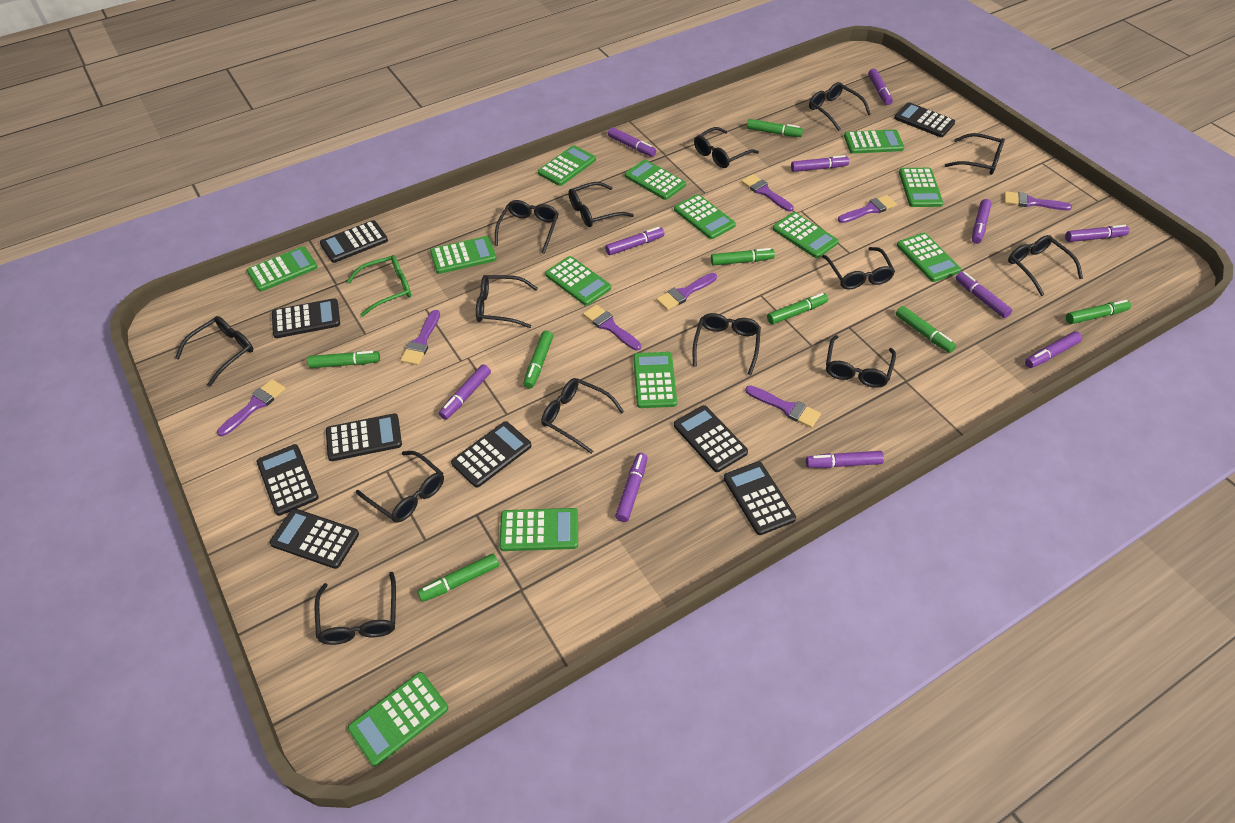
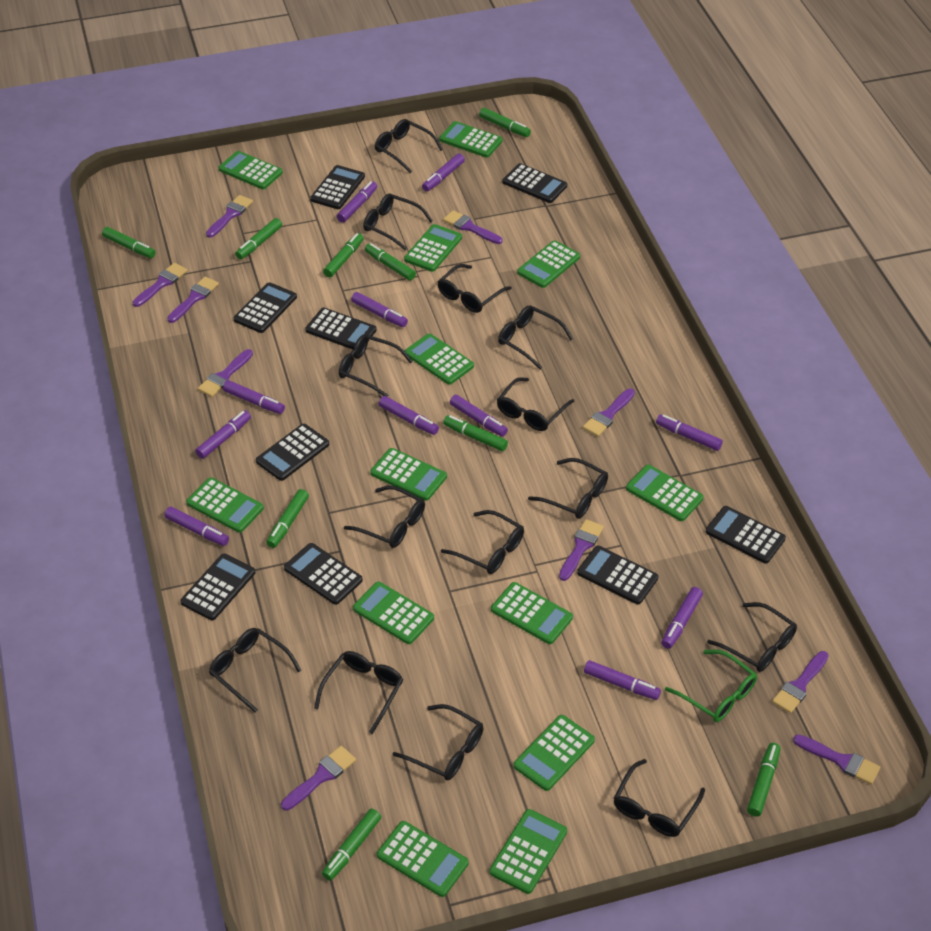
green marker: [307,351,380,368] [417,554,499,602] [523,331,553,389] [711,248,775,266] [747,119,803,137] [767,293,828,325] [896,306,956,353] [1066,300,1131,324] = 8 -> [102,227,156,258] [235,218,282,259] [266,489,309,548] [322,808,381,881] [323,233,364,277] [365,243,416,280] [443,415,508,451] [479,108,531,137] [747,743,781,817] = 9
purple brush: [217,379,286,437] [401,310,440,365] [583,304,641,350] [656,273,717,310] [741,174,794,212] [745,385,821,428] [838,195,897,223] [1004,191,1072,210] = 8 -> [133,263,187,307] [167,277,219,323] [198,349,253,397] [206,195,253,238] [281,746,356,811] [443,210,503,244] [559,519,604,581] [583,388,635,437] [772,651,829,713] [793,734,880,785] = 10

